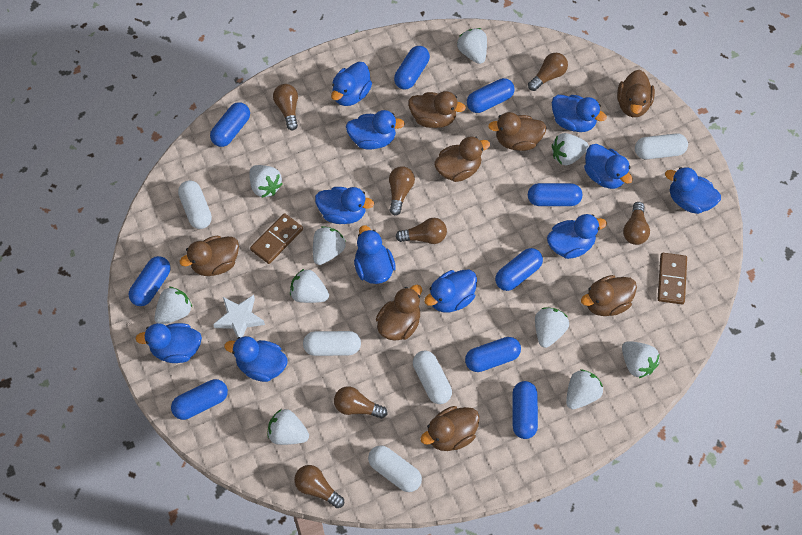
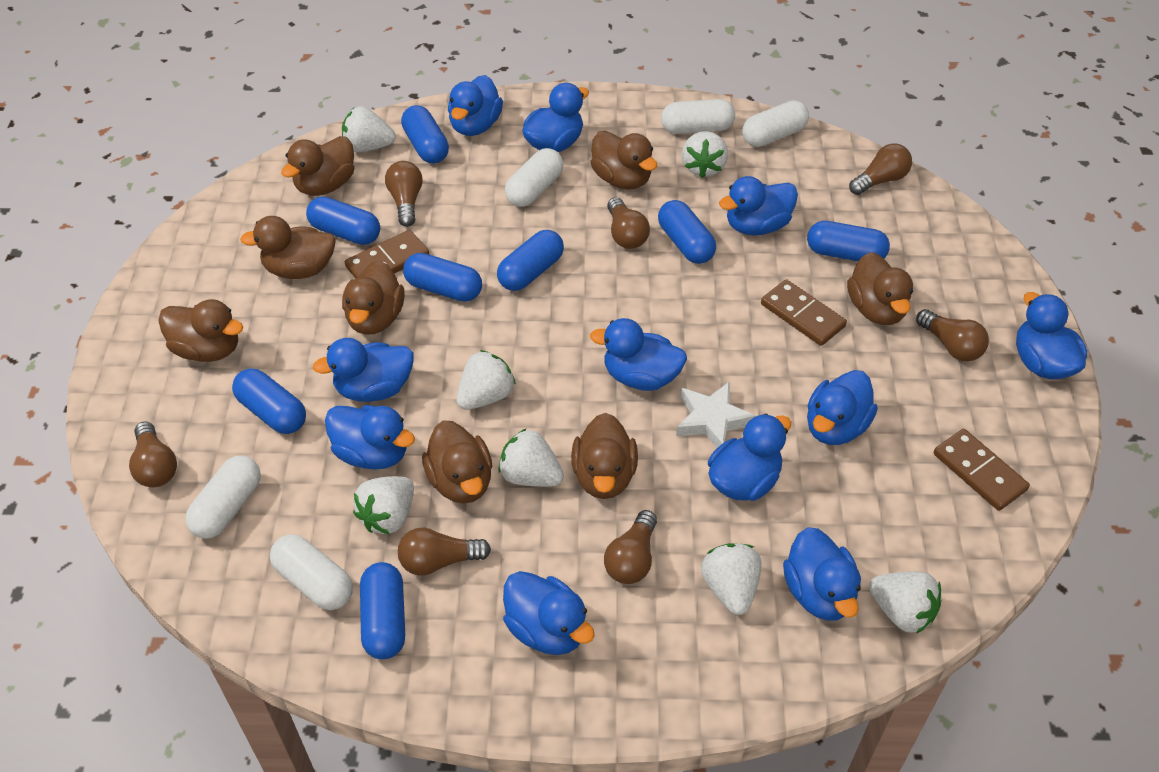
blue capsule: [129,256,171,306] [171,379,228,420] [210,102,250,147] [394,46,430,89] [465,337,521,372] [467,78,515,113] [495,248,543,291] [512,381,538,439] [528,183,582,206] = 9 -> [232,369,306,434] [306,197,380,245] [360,562,405,659] [401,105,449,164] [403,253,482,302] [497,230,564,291] [658,200,716,264] [807,221,890,261] = 8
brown domino: [250,213,303,264] [658,253,687,304] = 2 -> [345,230,429,279] [761,279,847,346] [934,429,1030,511] = 3
white strawberry: [154,286,193,325] [249,165,283,198] [267,409,309,445] [290,268,329,303] [313,226,346,265] [457,28,487,64] [535,308,569,348] [552,133,589,165] [566,369,603,409] [622,341,659,378] = 10 -> [342,106,396,152] [353,476,414,534] [457,350,516,410] [498,429,564,487] [682,131,728,178] [701,543,762,615] [869,571,941,634] = 7

